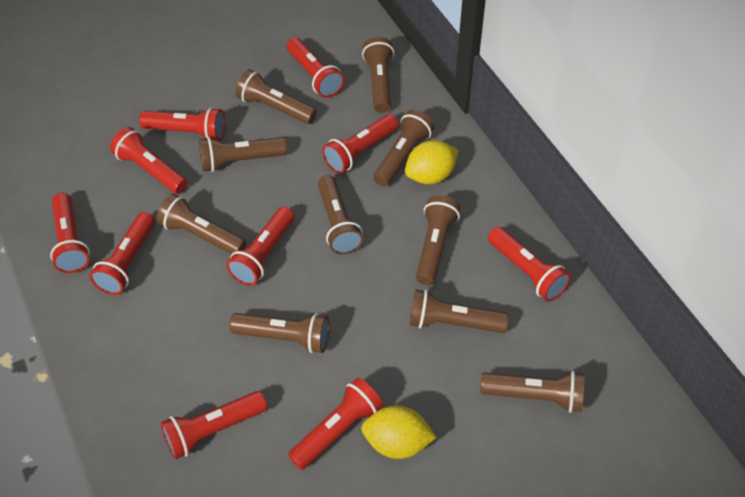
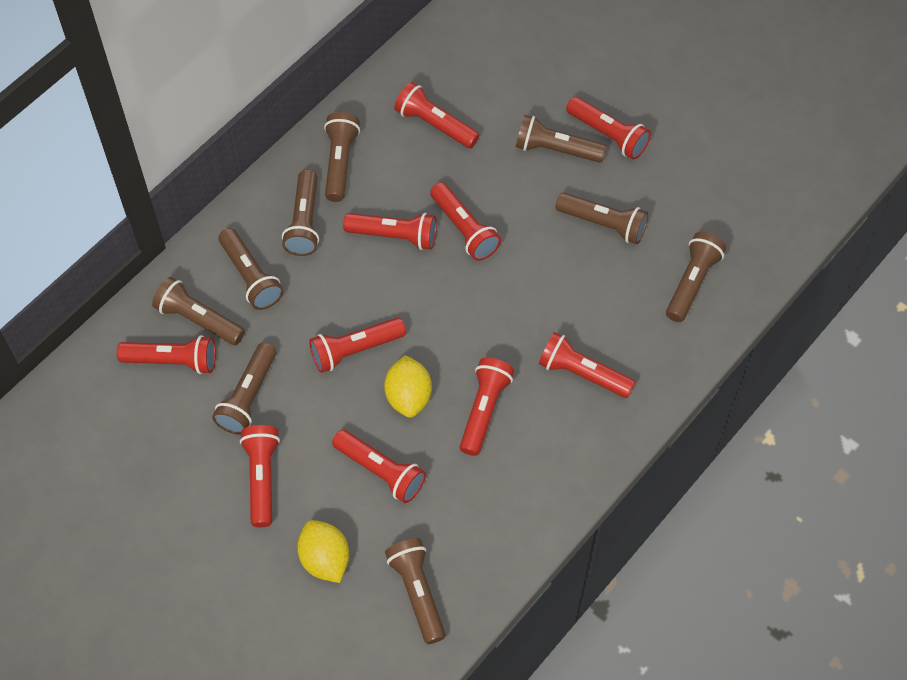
brown flashlight: [157,194,247,254] [199,137,287,172] [229,313,330,353] [235,69,317,124] [318,175,364,255] [362,37,394,113] [373,109,434,187] [410,289,509,333] [416,195,460,285] [480,371,584,413] = 10 -> [152,277,245,345] [212,342,276,435] [218,228,284,310] [282,169,319,256] [324,112,360,202] [385,538,446,644] [516,115,607,163] [555,193,649,244] [666,232,727,322] = 9

